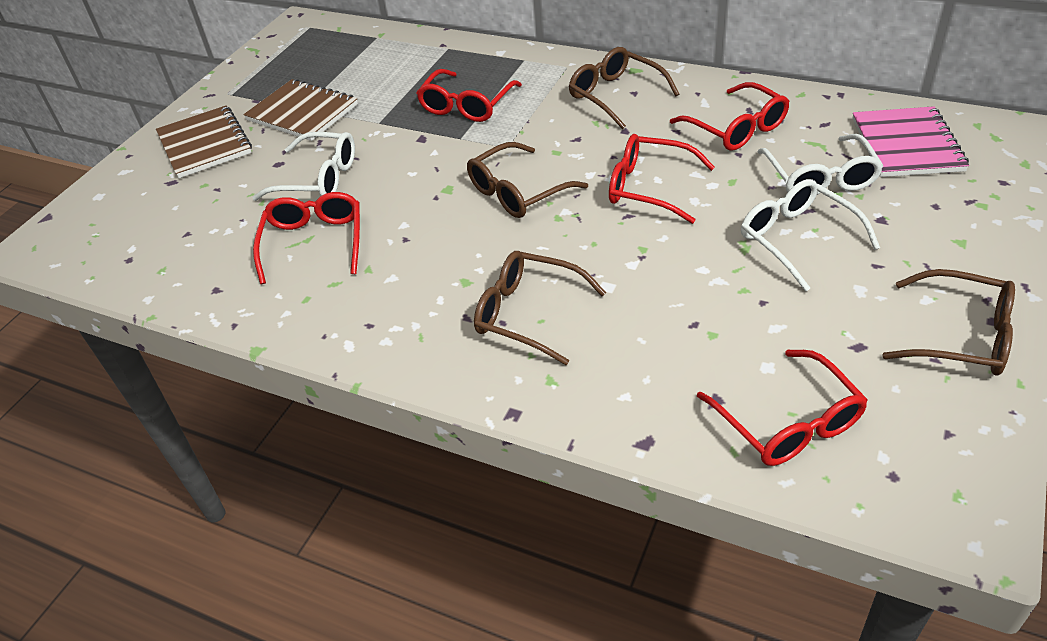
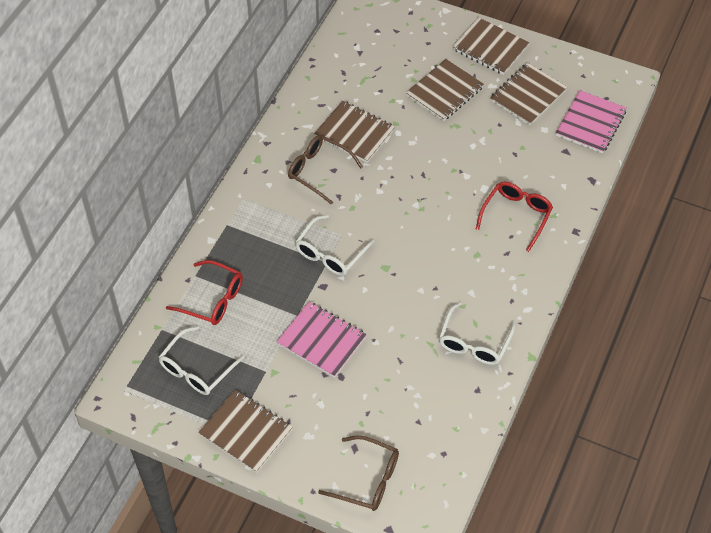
brown glasses: [467,142,588,218] [474,251,606,365] [569,47,679,129] [883,269,1015,376] = 4 -> [288,135,363,205] [318,436,399,511] = 2
brown notebook: [156,105,252,178] [243,79,358,141] = 2 -> [198,390,293,473] [314,101,395,163] [406,59,484,121] [452,17,529,75] [490,63,567,125] = 5
pink notebook: [852,106,969,177] = 1 -> [277,302,367,378] [556,90,626,153] = 2
red glasses: [253,192,360,284] [417,69,522,122] [609,134,715,224] [670,82,790,151] [697,350,868,466] = 5 -> [166,260,243,325] [476,182,553,252] = 2

